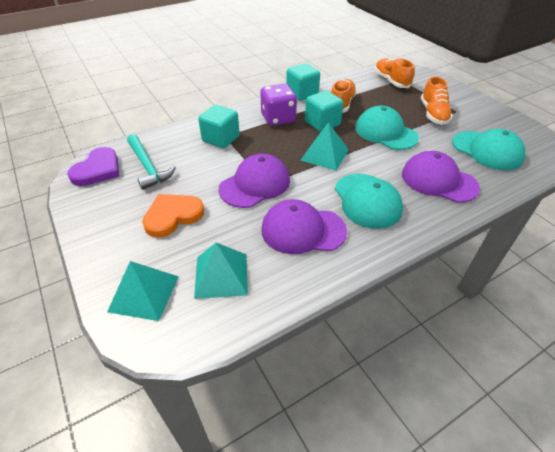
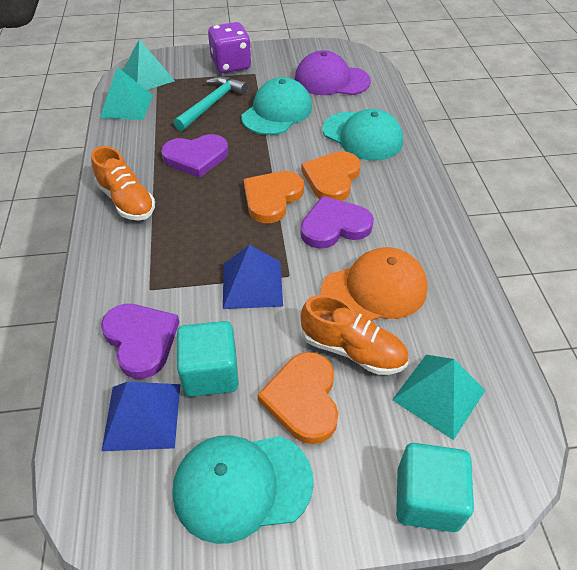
blue pyramid: none = 0 -> [102,382,180,451] [223,245,283,309] = 2
orange cap: none = 0 -> [321,247,428,321] = 1
orange heart: [142,194,204,238] = 1 -> [244,171,304,223] [257,352,338,444] [301,151,361,201] = 3
orange shoe: [331,79,357,113] [375,58,415,88] [421,76,453,125] = 3 -> [91,146,155,220] [301,295,408,375] = 2
purple cap: [219,154,290,208] [261,199,347,254] [402,151,480,203] = 3 -> [295,50,371,95] = 1
purple heart: [67,147,119,186] = 1 -> [101,304,179,379] [161,134,228,178] [300,196,374,249] = 3
turquoise cube: [198,105,240,148] [286,63,320,101] [305,91,344,132] = 3 -> [177,321,239,397] [396,443,474,532] = 2

